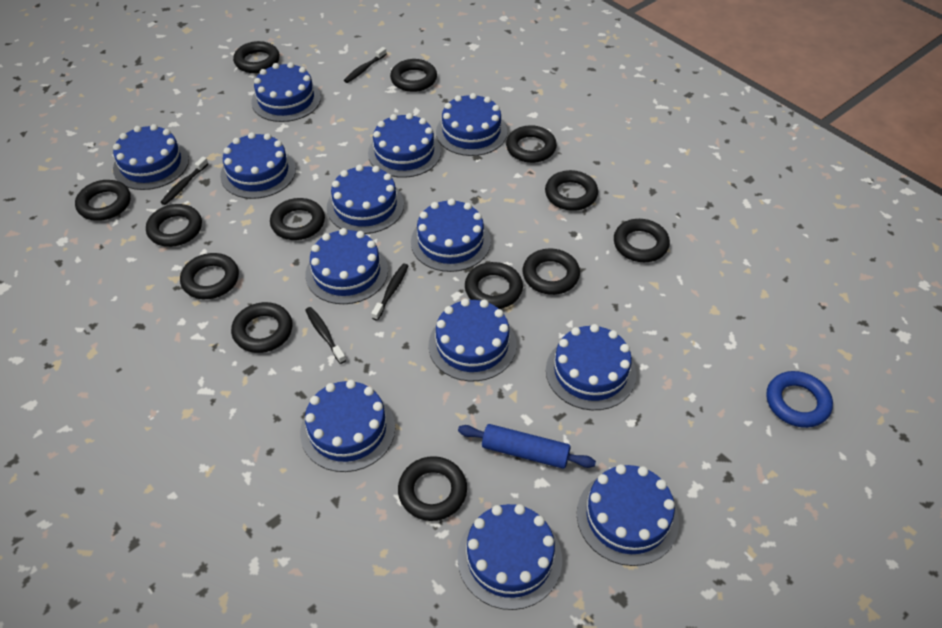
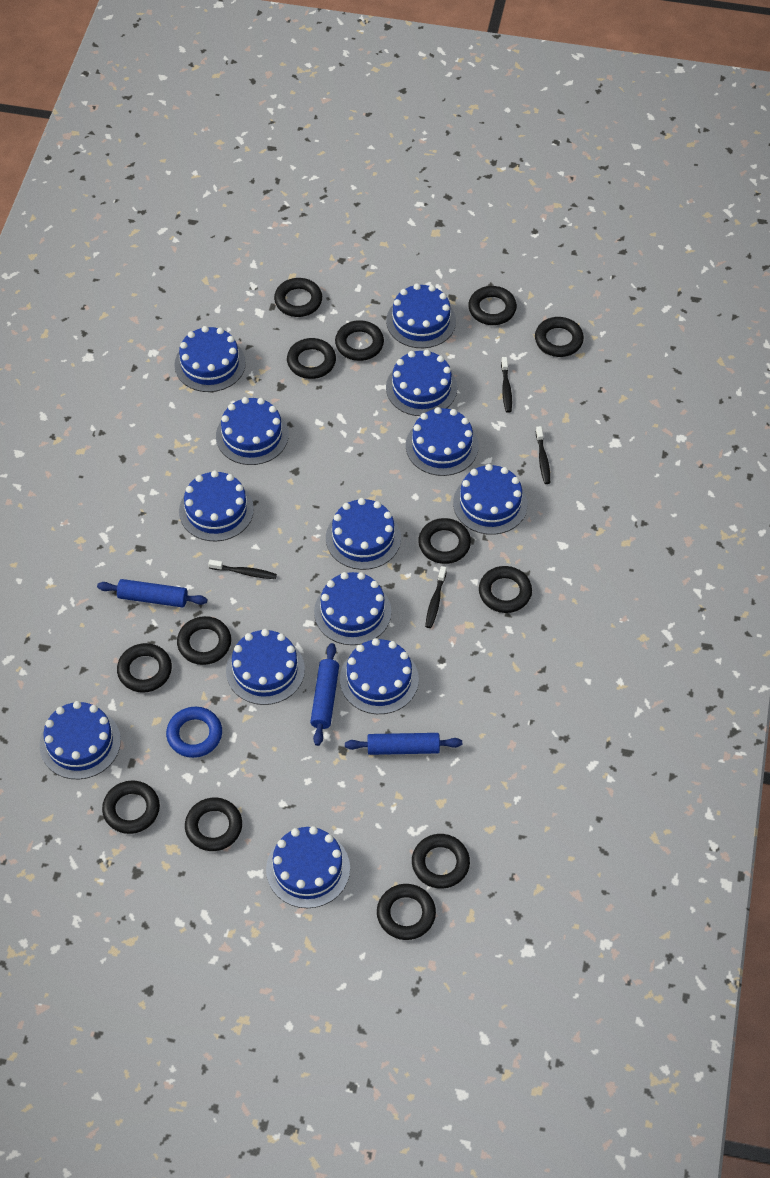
blue rolling pin: [458,424,596,469] = 1 -> [97,579,207,608] [310,643,339,746] [345,733,462,755] = 3

